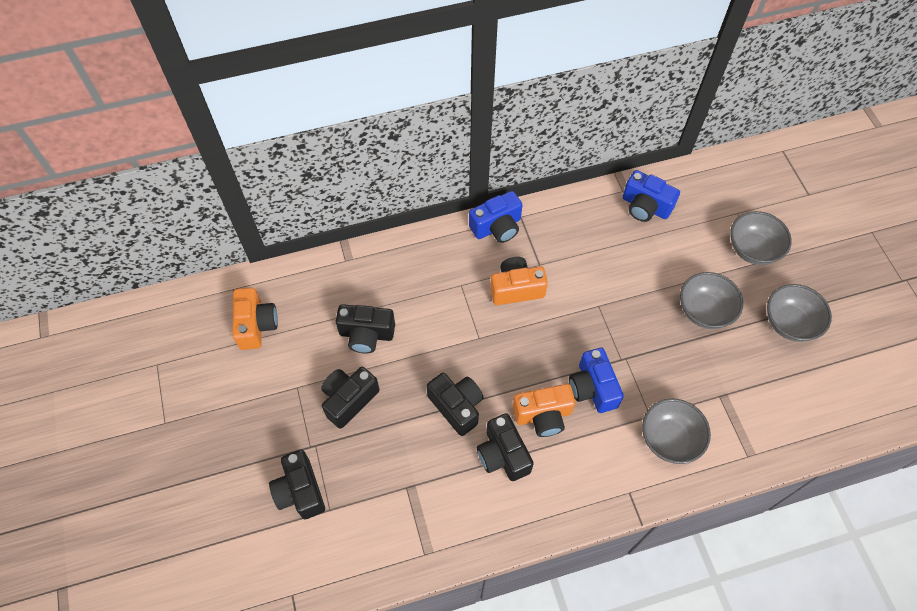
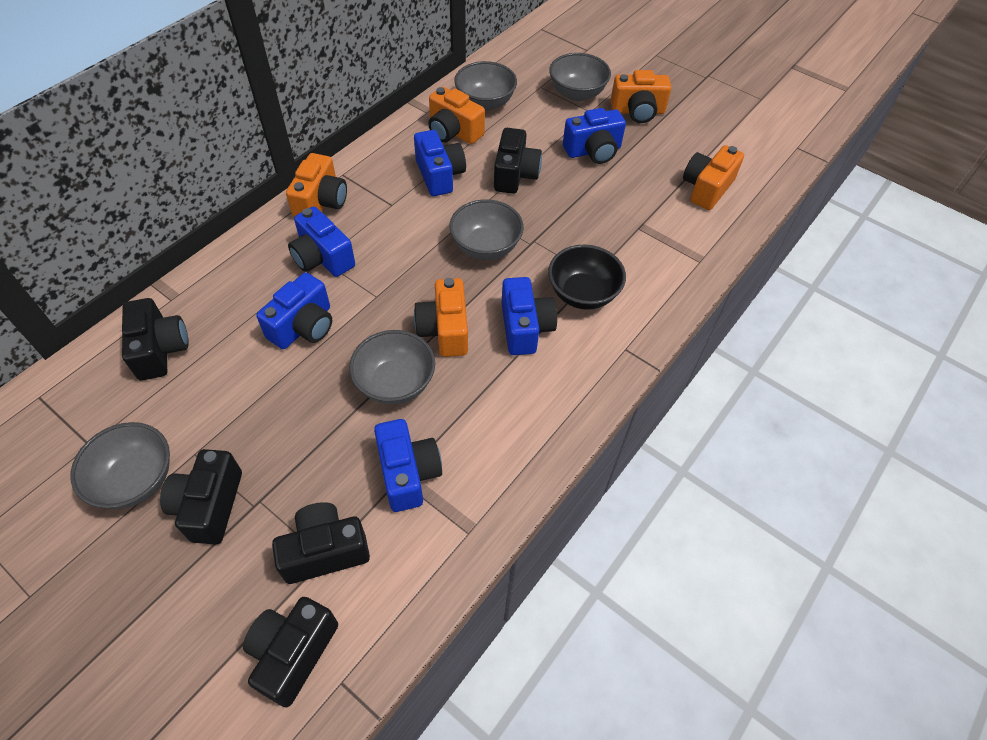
black bowl: none = 0 -> [548,245,626,310] = 1
blue camera: [469,191,522,243] [569,348,624,413] [623,170,680,222] = 3 -> [256,272,332,349] [288,207,355,277] [374,419,442,512] [414,130,466,196] [501,277,557,355] [563,108,626,164] = 6
grey bowl: [642,398,711,464] [680,272,743,329] [730,211,792,265] [767,284,832,342] = 4 -> [70,422,170,509] [349,330,435,405] [449,199,524,260] [454,61,517,111] [549,53,611,101] = 5
orange camera: [232,287,278,350] [490,257,548,305] [513,384,575,437] = 3 -> [286,153,347,217] [414,278,468,357] [428,87,485,144] [610,70,671,123] [683,145,744,210] = 5

